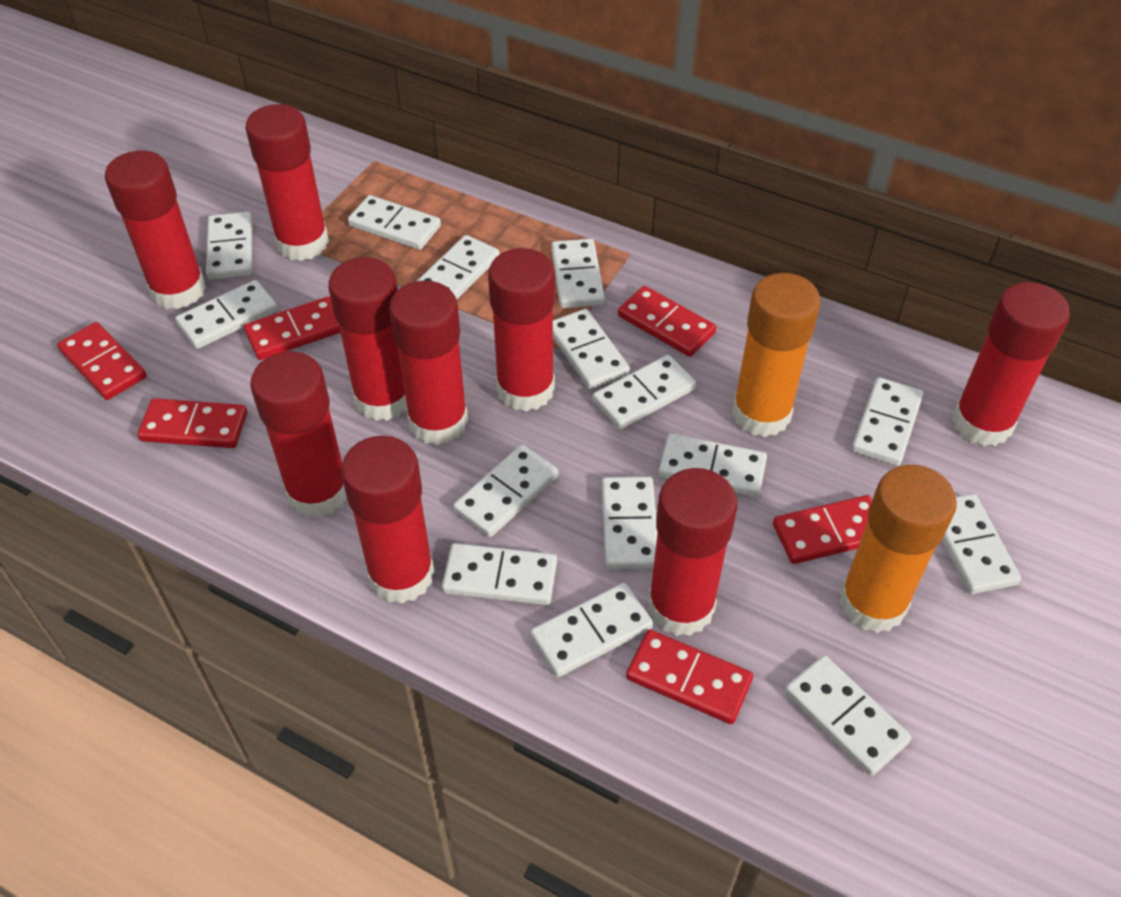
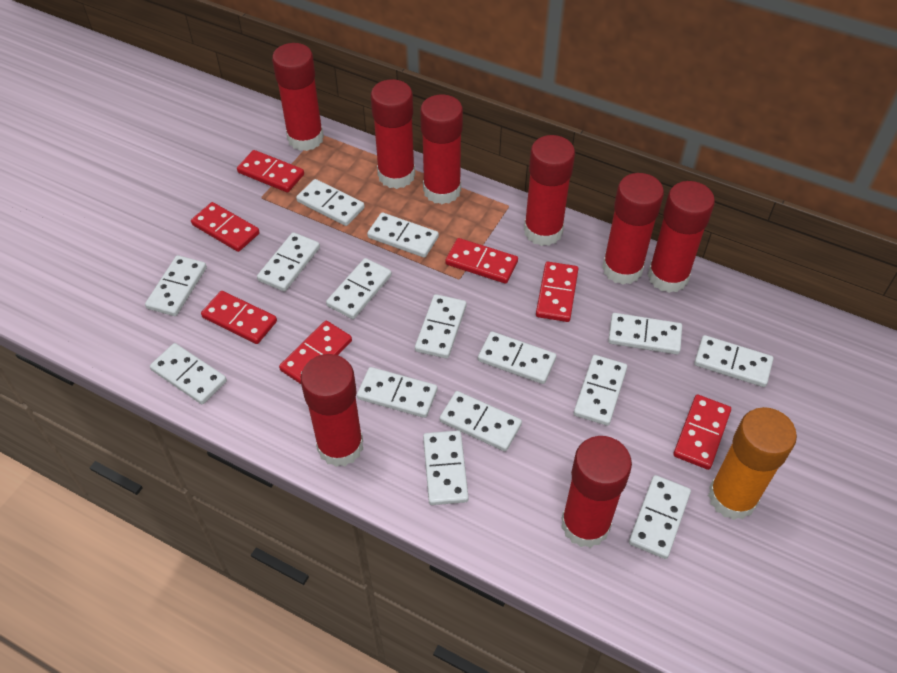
orange glue stick: [732,273,821,437] [839,465,957,633] = 2 -> [708,407,797,520] = 1
red domino: [57,322,147,400] [137,398,248,448] [244,296,341,360] [618,286,717,357] [626,630,753,724] [773,495,872,564] = 6 -> [191,202,260,252] [201,291,277,344] [237,150,304,192] [279,321,352,384] [445,238,518,284] [536,262,578,322] [673,395,731,470] = 7
red glue stick: [105,151,206,310] [245,104,329,261] [250,351,347,518] [328,257,407,421] [341,436,435,604] [389,281,468,445] [488,248,555,412] [648,468,738,636] [952,282,1070,446] = 9 -> [272,43,324,151] [301,354,363,467] [371,79,415,189] [420,94,463,204] [524,135,575,246] [561,436,632,548] [602,173,664,285] [648,181,715,293] = 8

